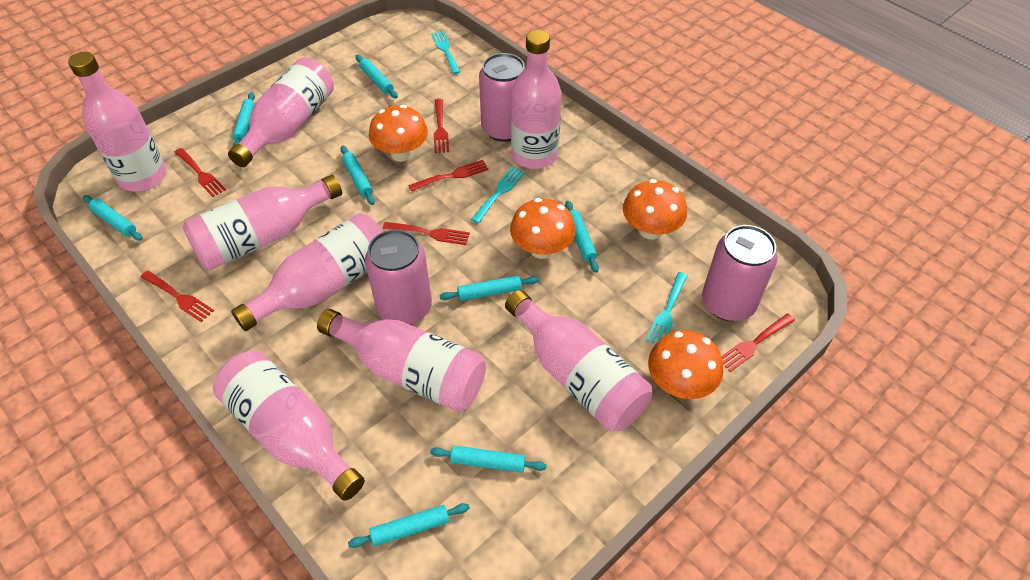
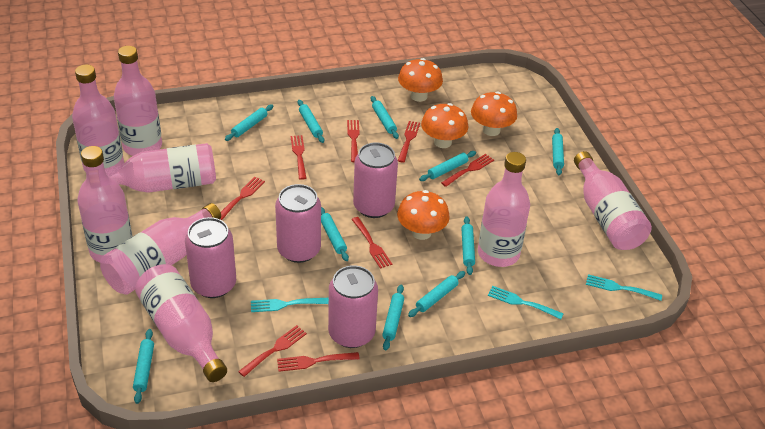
pink can: [365,229,432,325] [479,53,525,142] [702,225,777,321] = 3 -> [185,217,236,298] [275,184,321,263] [328,265,378,348] [353,142,398,218] = 4
red fork: [141,271,214,322] [174,148,226,197] [383,222,470,245] [408,160,489,191] [434,99,449,153] [722,313,795,372] = 6 -> [220,177,265,220] [238,325,307,377] [277,352,360,372] [291,135,306,180] [347,120,360,162] [351,217,392,269] [398,121,420,163] [441,154,494,187] = 8
turquoise rolling pin: [83,195,143,241] [232,92,255,146] [340,146,375,205] [348,503,470,548] [355,55,398,99] [430,446,547,473] [440,275,539,301] [565,200,599,273] = 8 -> [133,329,154,404] [225,104,273,141] [298,100,324,143] [321,207,349,261] [371,96,399,139] [382,285,404,351] [408,271,465,317] [419,151,476,181] [461,216,475,275] [552,128,564,175] = 10

